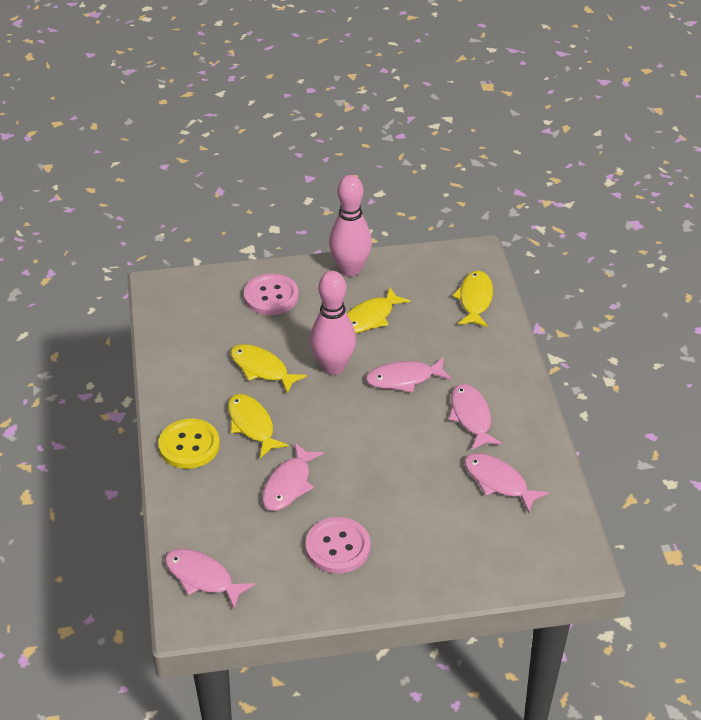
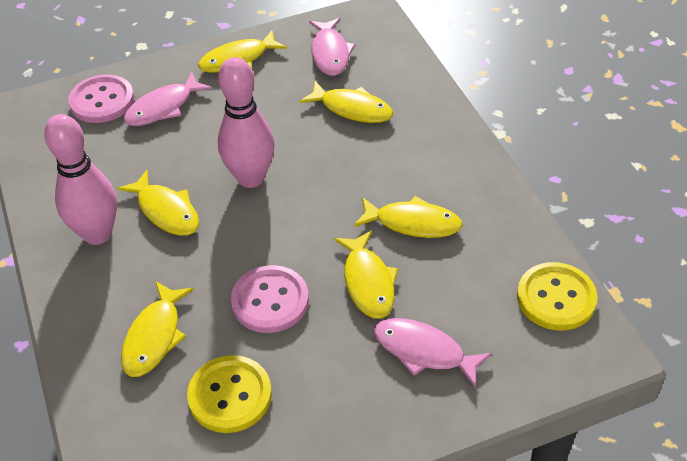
pink fish: [165,549,255,609] [262,443,324,511] [366,357,452,393] [449,384,502,450] [464,453,549,513] = 5 -> [123,72,212,126] [309,18,356,76] [374,318,492,388] = 3
yellow button: [158,419,220,469] = 1 -> [187,355,272,433] [517,262,598,330] = 2
yellow fish: [228,394,289,458] [230,344,307,394] [347,287,410,334] [452,271,493,327] = 4 -> [117,170,199,236] [121,281,194,377] [198,30,287,73] [299,81,393,123] [334,230,399,319] [354,196,463,238] = 6

